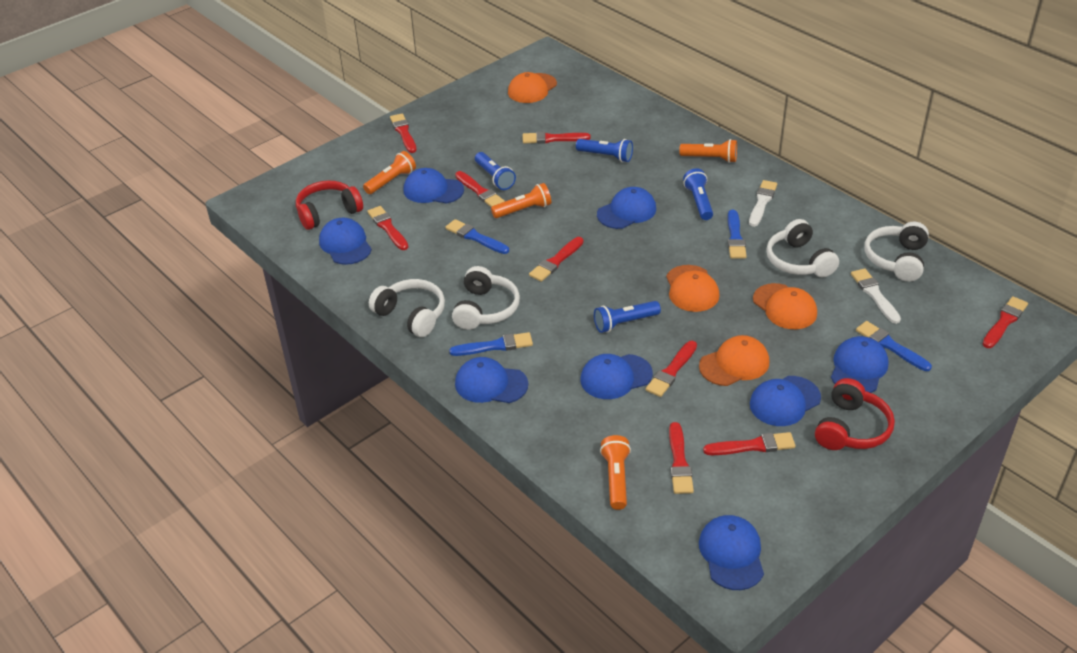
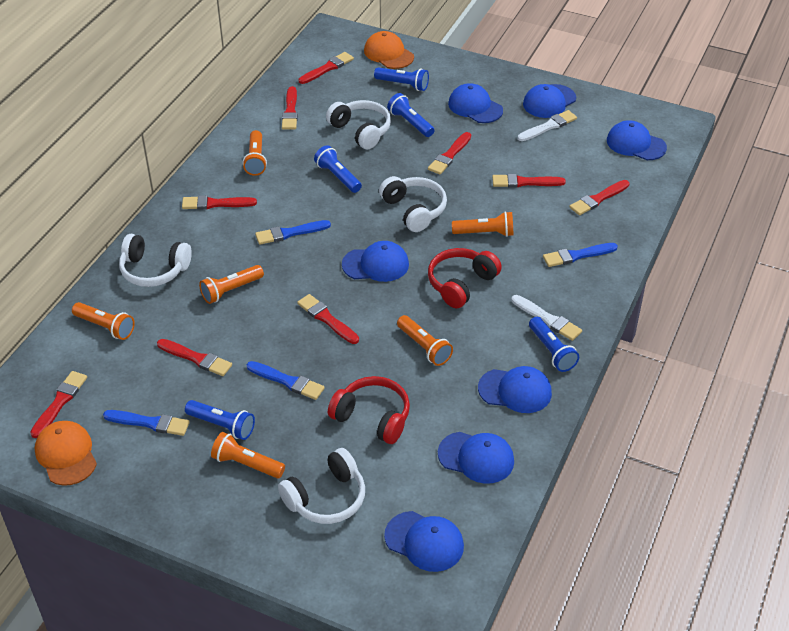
blue cap: [319,218,372,265] [404,168,464,203] [455,357,528,403] [581,354,653,399] [597,187,656,229] [699,515,764,590] [750,376,821,426] [831,336,889,393] = 8 -> [342,241,409,282] [384,511,464,572] [438,432,514,484] [448,83,503,123] [478,366,552,413] [523,84,576,118] [607,120,667,160] = 7
blue flashlight: [475,152,516,190] [576,139,633,162] [594,301,661,333] [683,168,713,220] = 4 -> [185,400,255,440] [314,145,362,193] [374,67,429,91] [387,93,435,137] [529,317,579,372] = 5
orange cap: [508,72,557,103] [666,265,720,312] [699,335,769,386] [753,283,817,329] = 4 -> [35,421,97,486] [364,31,414,69] = 2
orange flashlight: [363,151,416,194] [491,183,551,218] [600,435,631,510] [679,139,737,163] = 4 -> [72,302,135,340] [199,265,264,304] [211,432,285,479] [243,130,267,176] [397,315,453,366] [452,211,513,237] = 6

